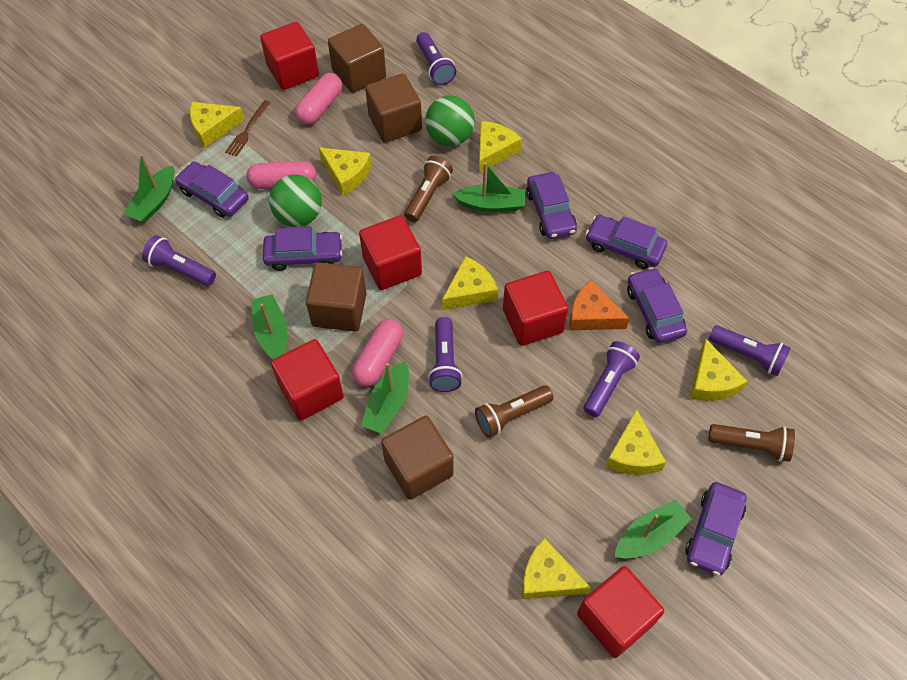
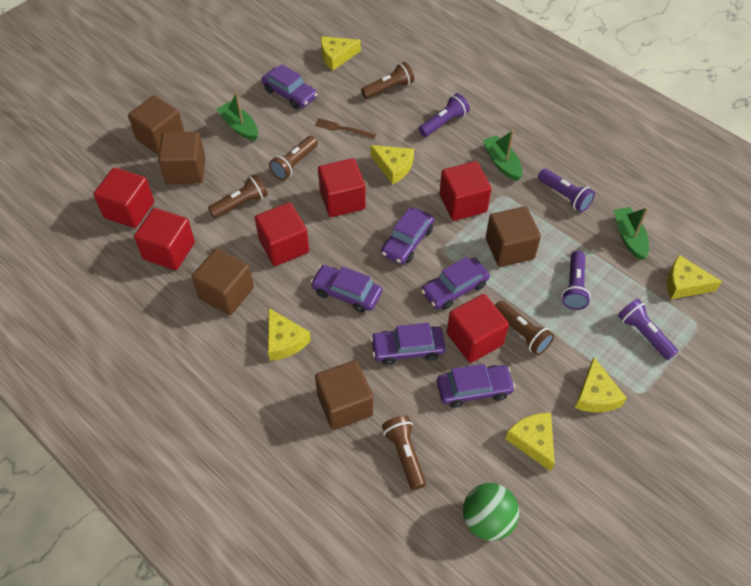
brown cube: [306,262,367,331] [328,24,386,93] [365,73,422,143] [381,416,454,500] = 4 -> [128,95,184,155] [158,132,206,184] [192,248,254,315] [315,360,373,430] [486,206,541,267] = 5
brown flashlight: [404,156,453,222] [475,385,554,438] [708,424,795,462] = 3 -> [208,174,268,218] [269,136,318,180] [361,62,414,99] [382,415,426,490] [495,301,554,355] = 5
green ball: [269,175,322,227] [425,96,475,146] = 2 -> [463,483,519,541] = 1
green boat: [124,154,174,223] [251,294,287,359] [361,361,409,434] [452,162,525,212] [615,500,692,559] = 5 -> [216,92,258,141] [483,130,522,181] [614,207,649,260] = 3
orange cheese: [569,280,630,330] = 1 -> none = 0
pink capsule: [247,161,316,189] [295,73,342,125] [352,319,403,387] = 3 -> none = 0
purple flashlight: [142,235,216,286] [416,32,456,85] [428,317,462,392] [584,341,640,417] [709,325,791,376] = 5 -> [419,93,470,137] [538,169,595,212] [562,251,591,310] [618,299,678,360] = 4
red cube: [260,22,319,90] [271,339,344,420] [359,215,422,290] [503,271,568,346] [577,566,664,658] = 5 -> [94,167,154,228] [134,208,195,270] [255,202,309,266] [318,158,366,217] [439,161,491,221] [447,294,509,363] = 6
yellow cheese: [190,102,244,147] [319,148,371,196] [442,256,498,310] [479,121,522,173] [522,538,591,599] [606,409,666,475] [690,339,748,401] = 7 -> [268,308,311,361] [321,36,361,70] [371,145,414,185] [505,413,555,471] [575,357,627,412] [667,255,722,299] = 6

